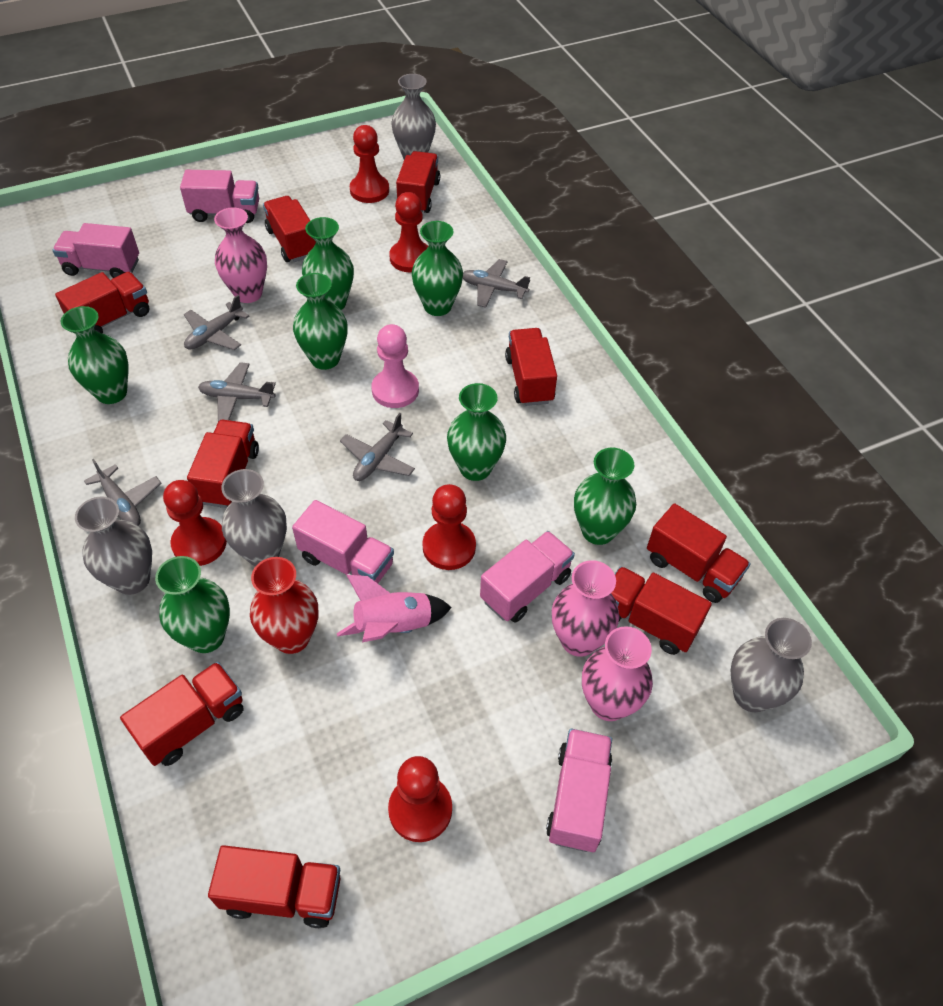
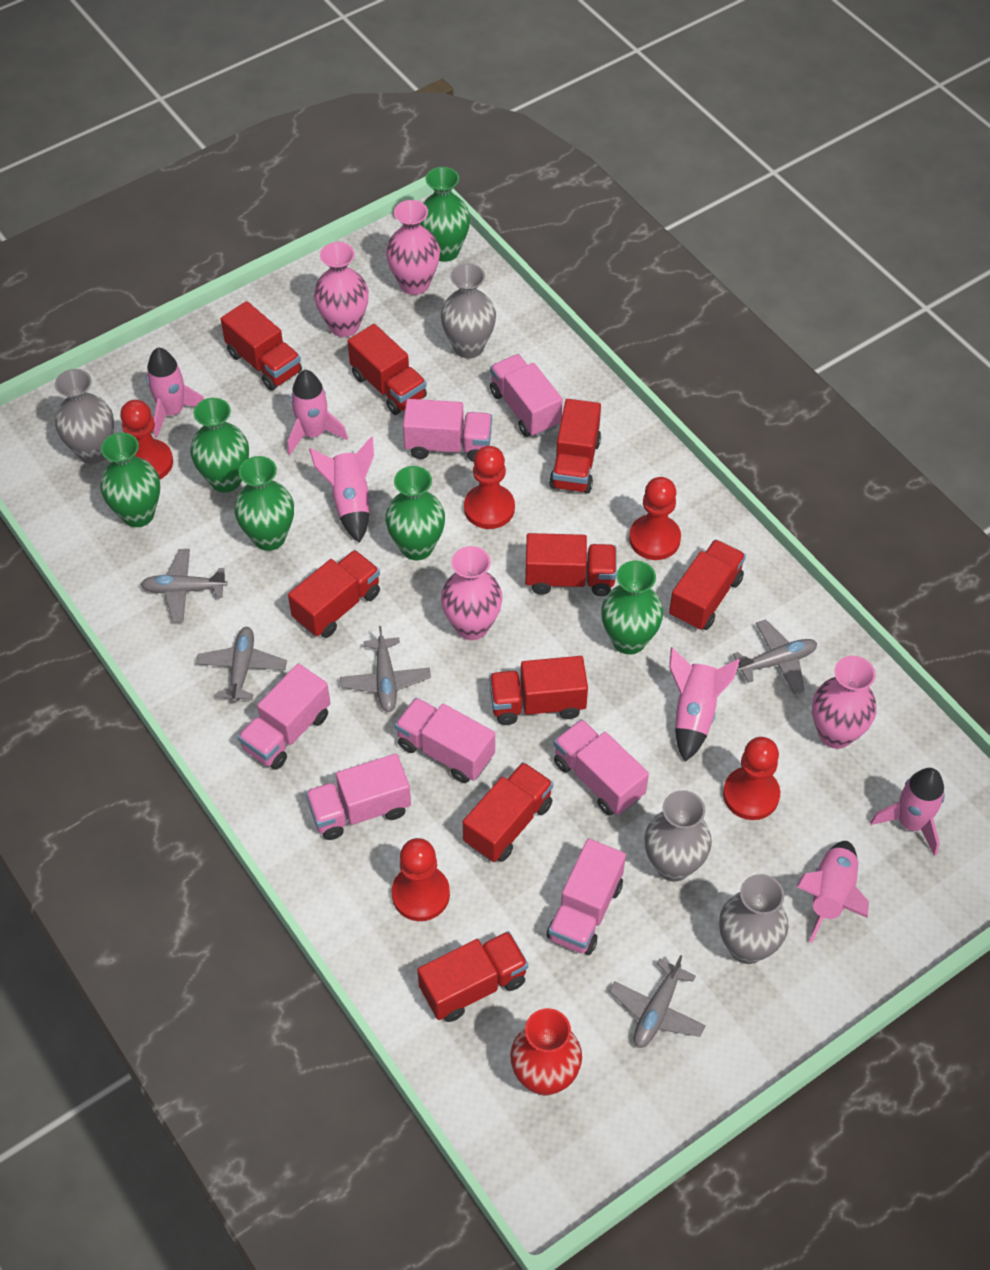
green vase: [60,306,128,404] [155,556,230,653] [293,273,348,370] [302,217,354,310] [412,221,463,316] [447,383,506,481] [574,448,636,545] = 7 -> [100,433,160,527] [190,398,249,493] [234,456,294,551] [385,466,445,560] [420,167,470,262] [601,561,663,654] = 6
pink pawn: [371,324,419,408] = 1 -> none = 0
pink rocket: [337,575,452,642] = 1 -> [146,348,204,437] [287,370,348,455] [309,437,374,543] [669,647,740,762] [796,841,869,943] [870,768,945,856] = 6
pink truck: [53,223,139,278] [180,170,259,223] [292,500,394,584] [480,531,575,623] [546,728,612,852] = 5 -> [238,663,330,770] [306,754,411,840] [395,697,495,783] [403,399,492,462] [490,354,563,437] [547,839,626,955] [554,719,649,815] = 7
pink vase: [214,207,267,303] [552,560,619,657] [582,626,653,721] = 3 -> [314,242,369,337] [386,200,440,295] [441,546,503,640] [812,656,877,749] = 4

